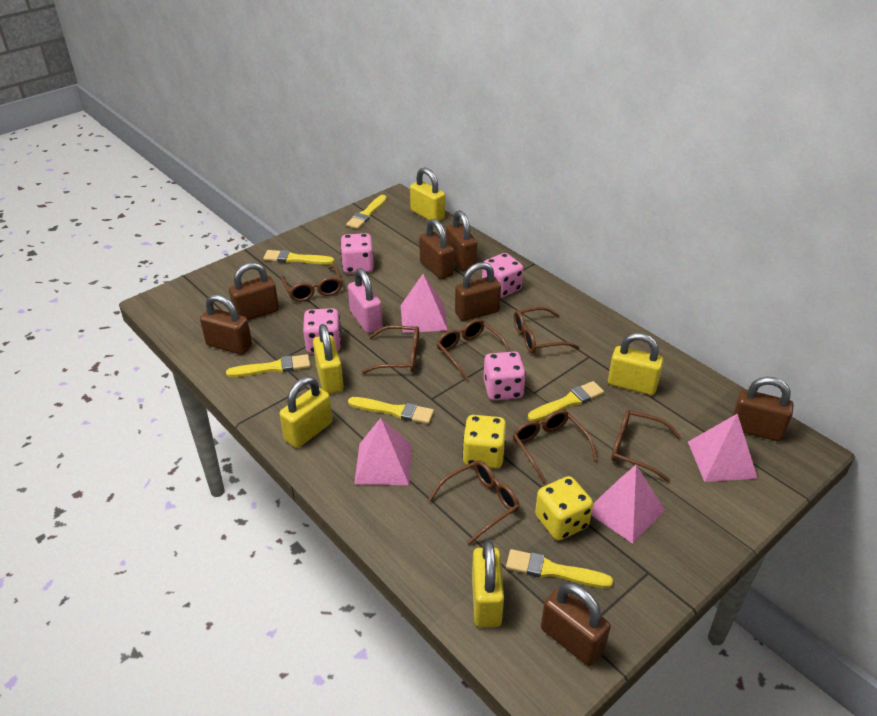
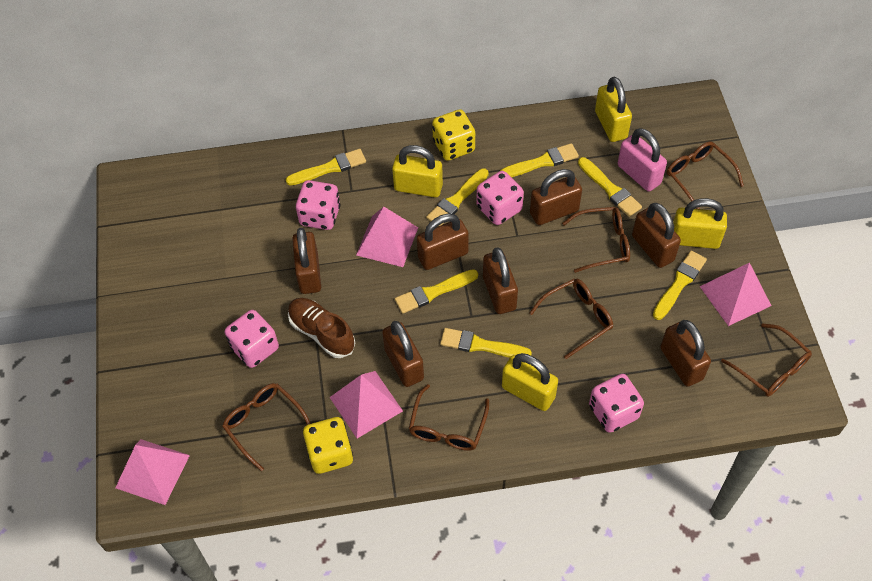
brown glasses: [281,265,342,302] [362,325,419,374] [428,460,519,545] [436,319,510,381] [513,410,598,483] [514,307,579,353] [611,410,681,482] = 7 -> [222,383,311,471] [409,384,489,451] [530,279,613,359] [562,207,630,273] [667,142,744,209] [721,323,812,397] = 6
brown shoe: none = 0 -> [288,298,355,358] = 1
yellow brush: [226,354,310,377] [263,250,334,265] [346,195,387,229] [348,397,434,424] [506,549,613,588] [528,381,604,421] = 6 -> [286,149,366,185] [395,269,478,314] [426,168,489,226] [440,328,532,358] [500,143,579,177] [578,157,642,217] [653,251,707,320] = 7
yellow padlock: [279,376,332,448] [313,324,344,394] [410,167,445,221] [472,540,504,627] [608,333,664,395] = 5 -> [392,145,443,198] [502,353,558,411] [595,76,632,142] [673,198,727,249] = 4

